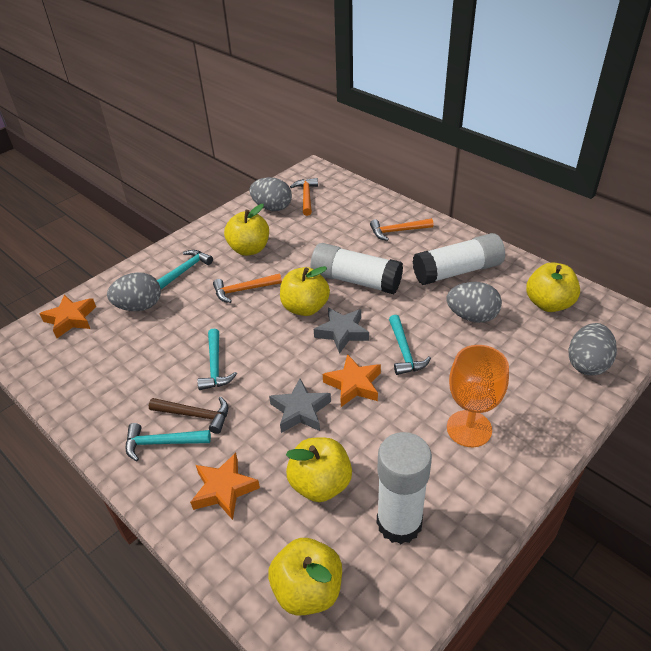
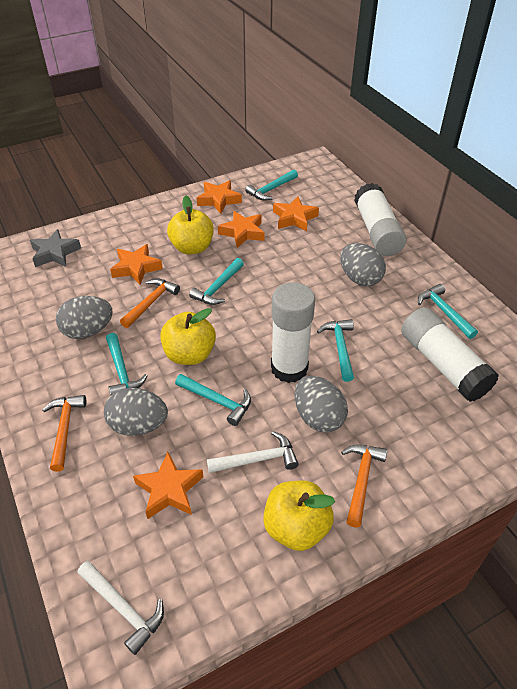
brown hammer: [149,397,228,434] = 1 -> none = 0
grey star: [269,379,331,433] [314,308,369,354] = 2 -> [30,229,81,267] = 1
orange goblet: [447,345,509,447] = 1 -> none = 0
orange star: [39,295,96,338] [190,453,260,520] [323,354,381,407] = 3 -> [110,244,163,285] [133,452,203,519] [197,180,242,214] [218,211,264,248] [273,196,319,232] = 5
turquoise hammer: [126,423,211,461] [157,250,213,289] [197,328,237,390] [389,315,431,375] = 4 -> [106,333,148,395] [175,374,251,426] [189,258,244,305] [245,170,298,200] [317,319,354,382] [418,284,478,339] = 6
white hammer: none = 0 -> [77,561,164,655] [207,431,298,473] = 2
yellow apple: [224,204,269,256] [268,538,342,616] [280,266,330,316] [286,438,352,502] [526,262,580,312] = 5 -> [160,308,216,365] [167,196,214,255] [263,480,335,551] = 3

